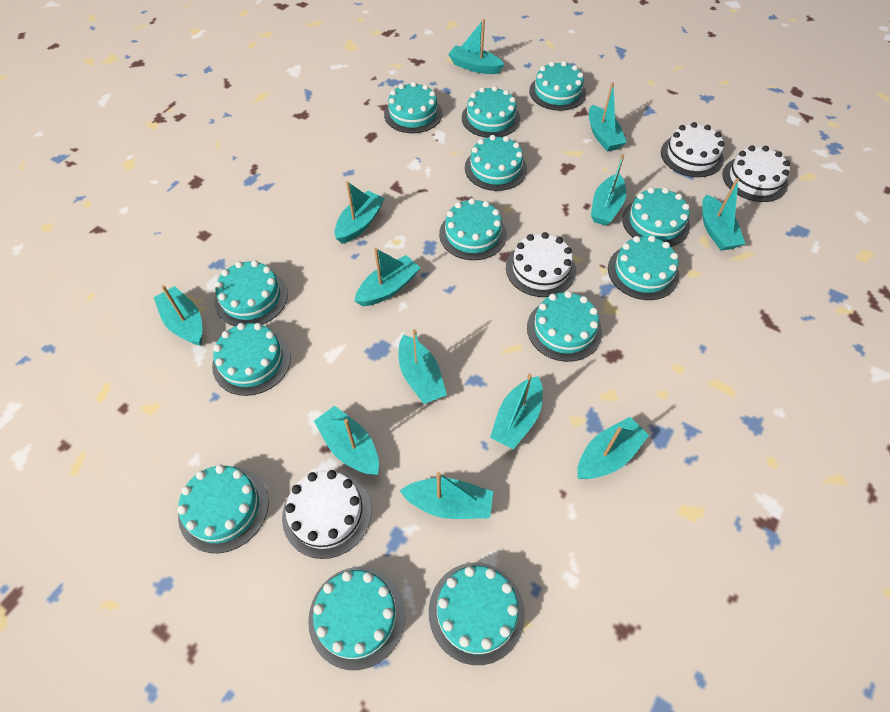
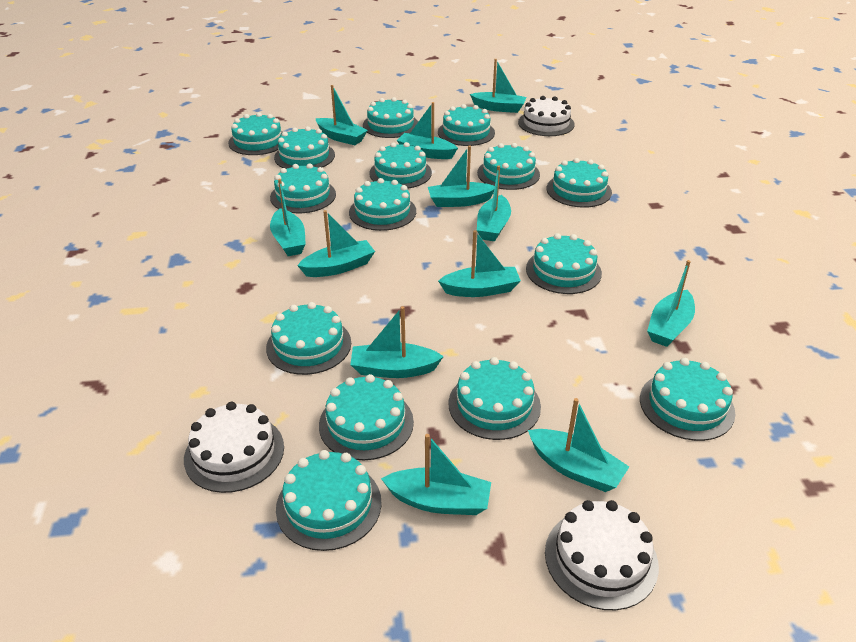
turquoise cake: [178,465,268,553] [212,323,291,396] [214,260,288,326] [308,567,405,670] [384,82,442,133] [429,563,525,665] [439,198,507,260] [462,86,520,138] [465,135,527,191] [527,291,602,362] [529,61,586,111] [608,235,679,300] [622,187,690,247] = 13 -> [228,112,283,155] [266,302,351,375] [270,163,336,213] [274,126,335,169] [276,450,382,551] [319,374,414,460] [349,178,416,231] [363,97,418,138] [369,142,432,188] [438,104,495,146] [449,357,541,440] [477,143,540,190] [526,233,602,294] [547,158,612,208] [640,358,735,441] = 15
white cake: [282,470,371,559] [506,232,576,297] [661,122,725,177] [722,145,790,202] = 4 -> [184,402,284,493] [518,96,575,136] [545,500,659,610] = 3

